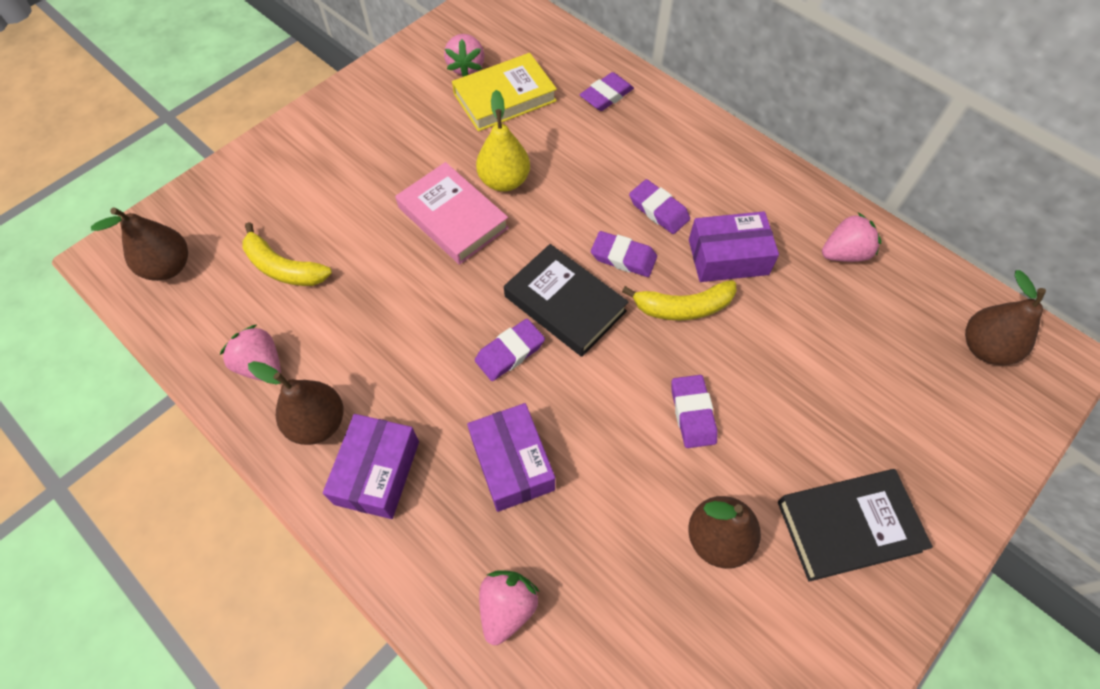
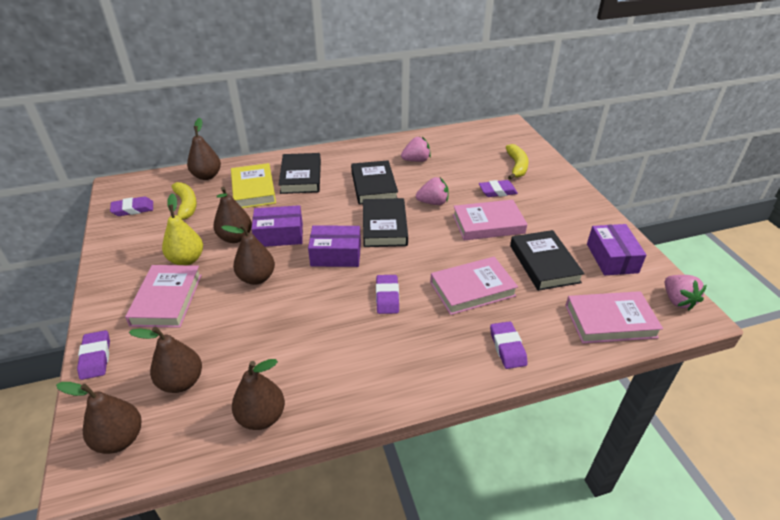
black book: [504,244,629,357] [778,469,933,582] = 2 -> [279,153,321,194] [351,160,398,205] [363,198,408,247] [510,230,585,291] = 4
brown pear: [91,208,188,281] [248,361,344,445] [688,496,761,569] [965,270,1046,365] = 4 -> [56,382,141,454] [129,327,202,393] [187,118,221,180] [213,187,252,243] [221,224,275,285] [232,359,285,430] = 6
pink book: [395,162,509,265] = 1 -> [125,265,202,328] [430,257,518,315] [453,200,528,240] [565,291,663,343] = 4
pink strawberry: [220,325,281,381] [444,34,485,77] [479,571,540,645] [822,213,882,262] = 4 -> [401,137,431,162] [416,177,449,205] [665,275,707,310] = 3

